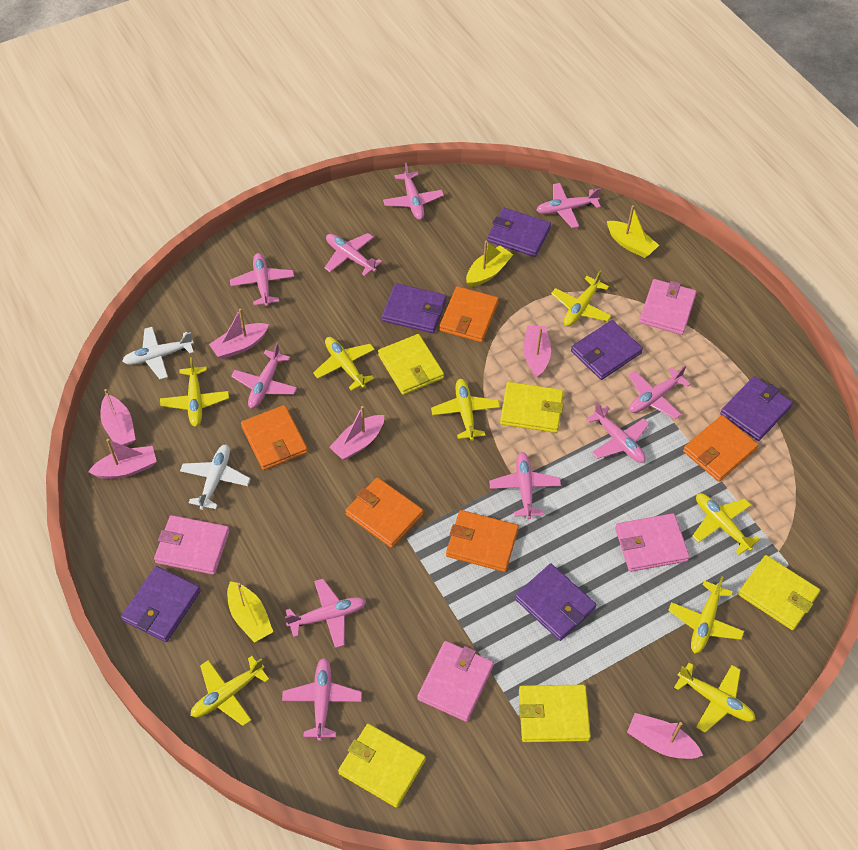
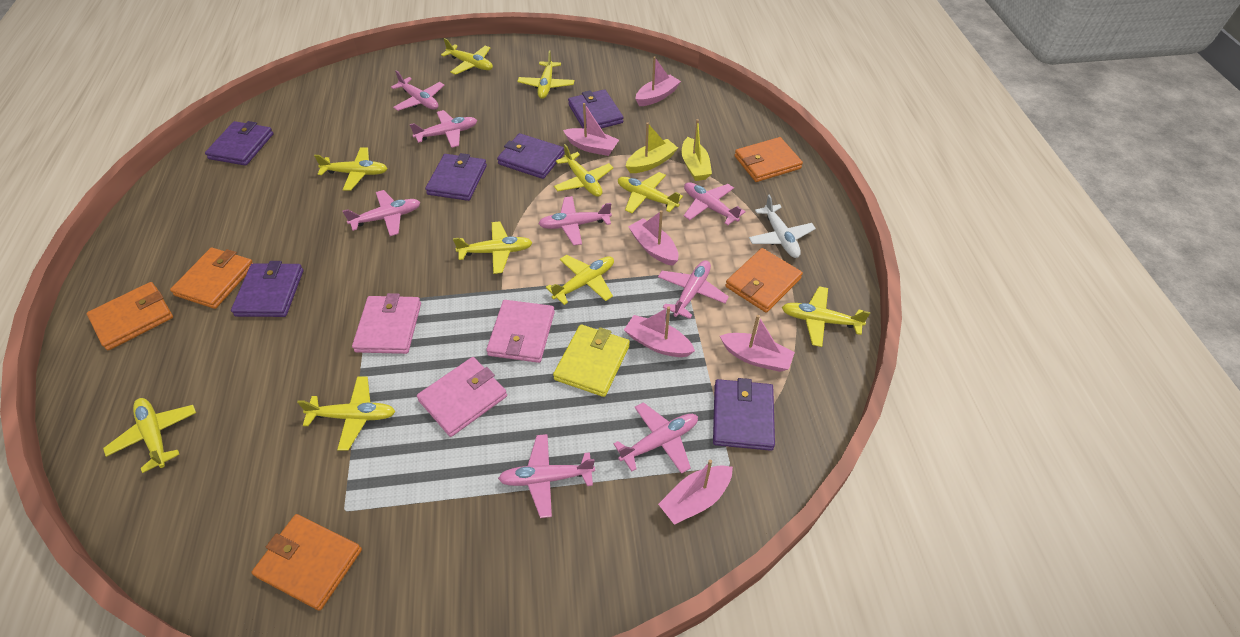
pink plane: [230,253,294,307] [231,343,297,409] [282,658,362,741] [285,579,366,648] [325,233,382,276] [383,163,444,220] [489,452,561,519] [537,183,601,228] [586,402,649,463] [629,366,690,419] = 10 -> [343,190,420,236] [391,70,444,111] [409,110,477,148] [498,434,595,518] [538,196,612,246] [614,402,698,474] [658,260,729,319] [684,182,746,225] = 8
pink wallet: [154,515,230,575] [417,641,494,722] [615,513,690,572] [639,279,697,335] = 4 -> [352,293,421,354] [417,357,507,437] [486,300,555,363] = 3
white plane: [122,327,194,380] [180,444,251,510] = 2 -> [749,195,816,258] = 1
yellow boat: [227,581,273,643] [466,241,513,287] [607,205,659,258] = 3 -> [626,122,678,173] [682,119,712,181] = 2
yellow plane: [160,357,229,427] [191,656,270,726] [313,337,375,391] [431,379,500,441] [551,270,612,326] [668,576,744,653] [674,663,756,733] [693,493,760,555] = 8 -> [103,398,196,473] [297,376,396,451] [314,147,388,191] [441,38,493,75] [453,221,533,274] [517,51,574,99] [546,255,614,305] [554,144,613,197] [618,172,683,213] [782,286,870,347] = 10
yellow wallet: [338,724,426,808] [378,334,444,395] [500,382,564,433] [519,685,591,742] [738,555,820,630] = 5 -> [553,325,630,397] = 1

